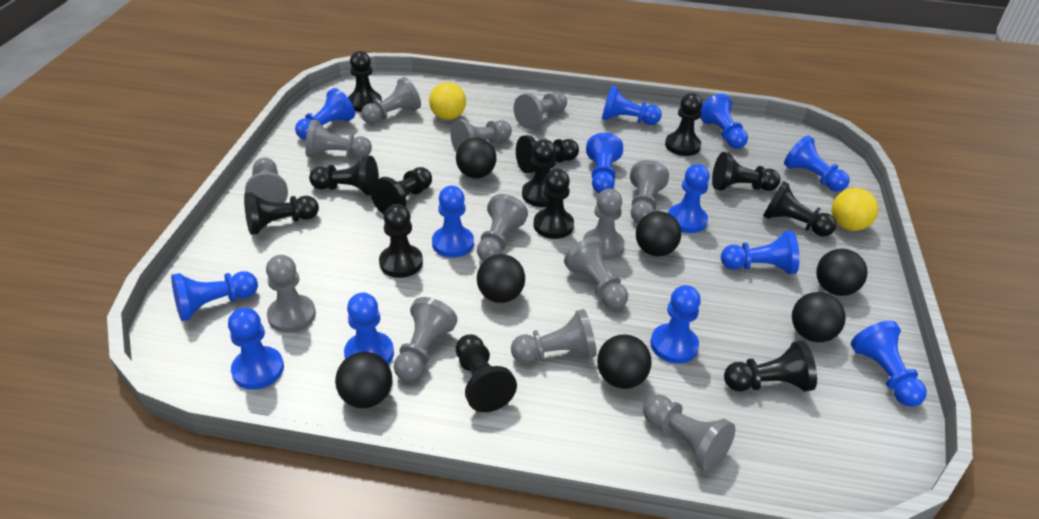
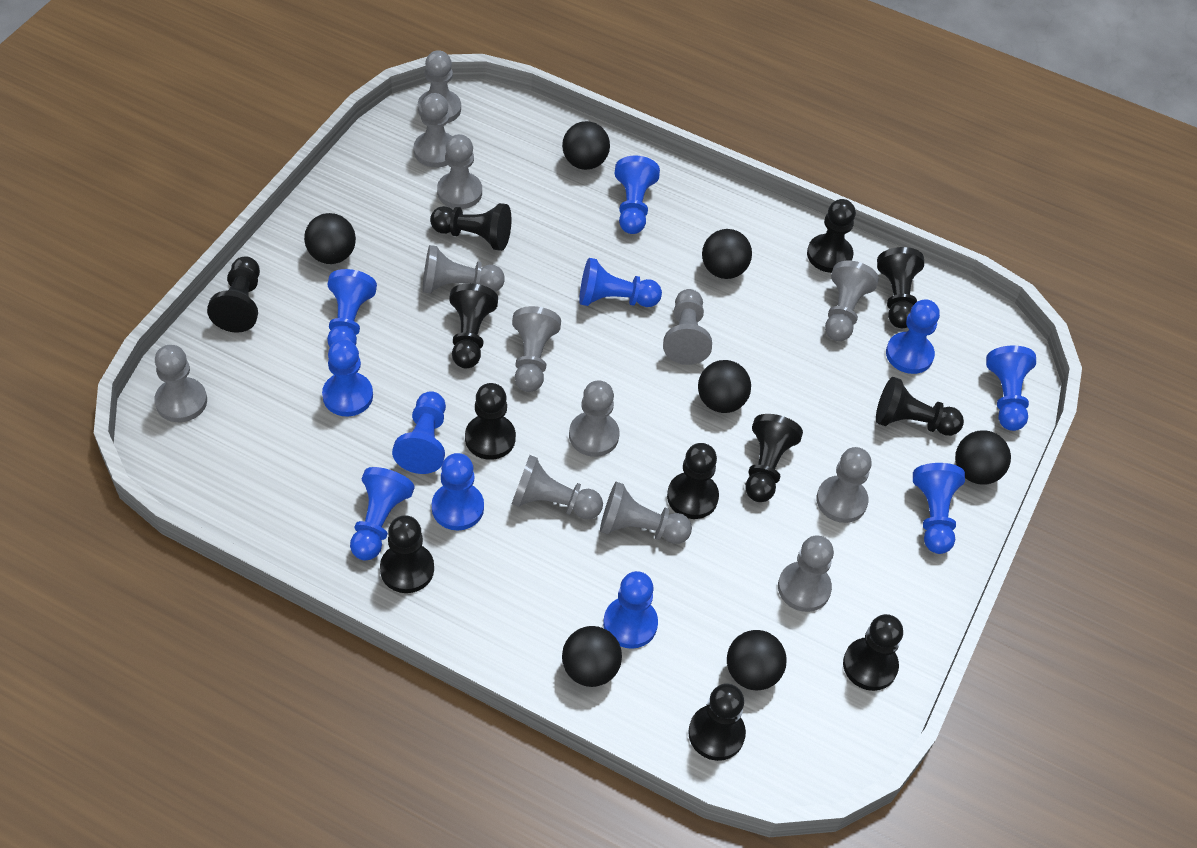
black pawn: [244,192,319,235] [309,156,379,195] [348,51,382,112] [371,167,432,214] [379,204,423,278] [456,334,517,412] [516,135,579,173] [522,139,556,207] [533,169,574,239] [665,93,702,156] [712,152,781,191] [724,341,817,392] [763,181,836,237] = 13 -> [207,256,260,333] [380,515,434,593] [430,203,511,251] [449,283,498,368] [465,383,516,460] [667,443,719,519] [688,683,746,761] [746,414,803,502] [807,199,856,273] [843,614,903,691] [876,377,964,436] [877,247,924,328] = 12
blue pawn: [171,271,258,321] [228,308,284,390] [295,88,355,140] [344,293,394,365] [432,186,474,258] [586,133,623,193] [602,85,662,125] [651,285,701,364] [668,164,710,233] [700,94,748,149] [721,231,800,274] [784,135,850,192] [851,320,927,406] = 13 -> [322,339,373,416] [327,269,377,347] [350,467,415,560] [392,391,446,474] [432,453,484,531] [579,258,662,307] [603,571,658,649] [615,156,660,234] [886,299,940,374] [913,463,965,554] [986,345,1036,431] = 11
yellow ball: [429,82,466,120] [832,188,878,231] = 2 -> none = 0

